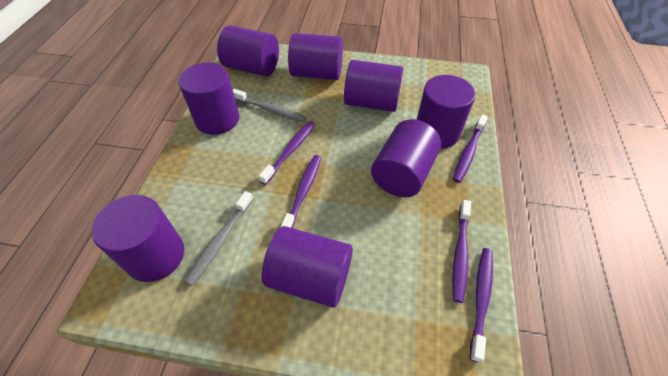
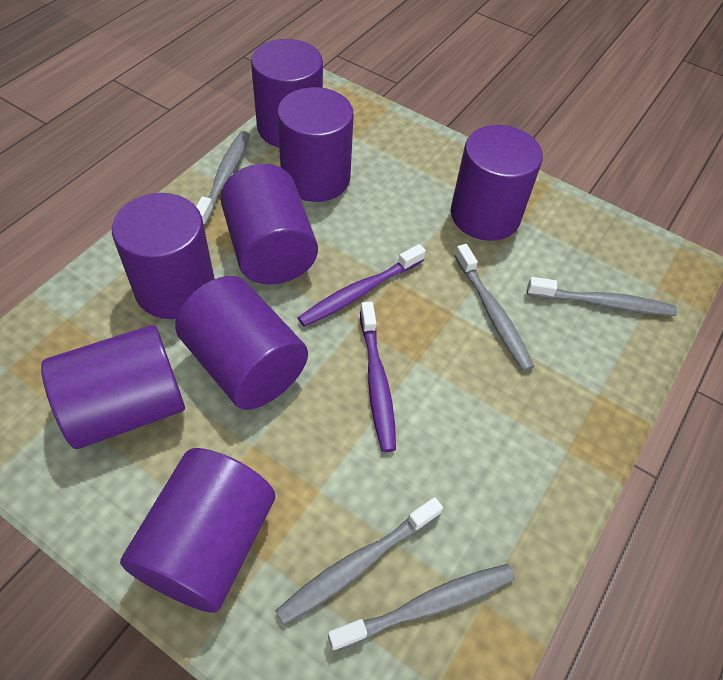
grey toothbrush: [185,191,253,286] [233,89,307,122] = 2 -> [196,131,250,226] [275,497,443,625] [328,564,515,652] [455,244,534,371] [527,277,677,316] = 5
purple toothbrush: [259,121,315,185] [281,155,321,228] [452,200,471,303] [453,114,488,183] [470,248,493,363] = 5 -> [297,244,426,327] [360,302,396,452] = 2

